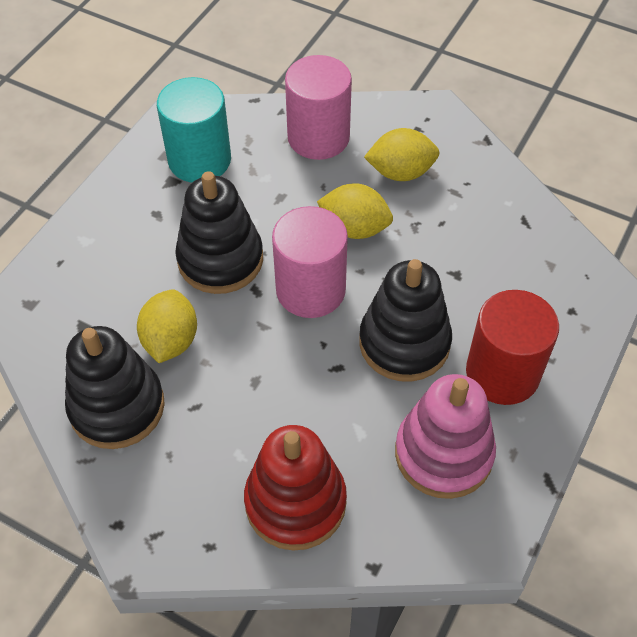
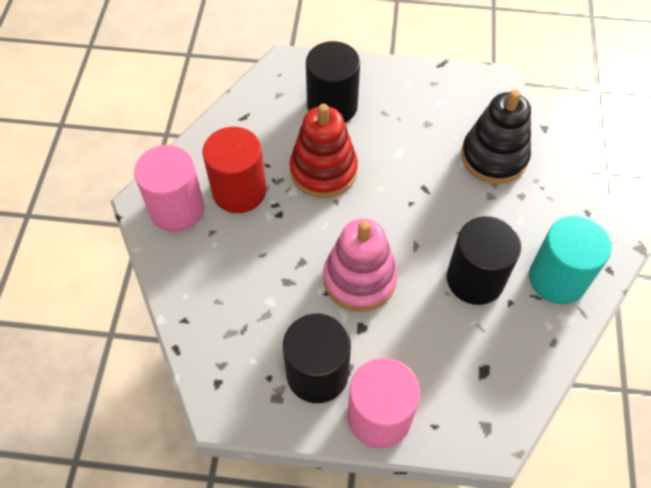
black cylinder: none = 0 -> [283,314,351,403] [306,41,360,123] [447,216,521,305] = 3
black stacking toy: [65,326,165,449] [175,171,263,294] [359,259,452,382] = 3 -> [461,89,531,184] = 1
yellow lemon: [137,290,197,363] [317,183,393,239] [364,128,440,181] = 3 -> none = 0

